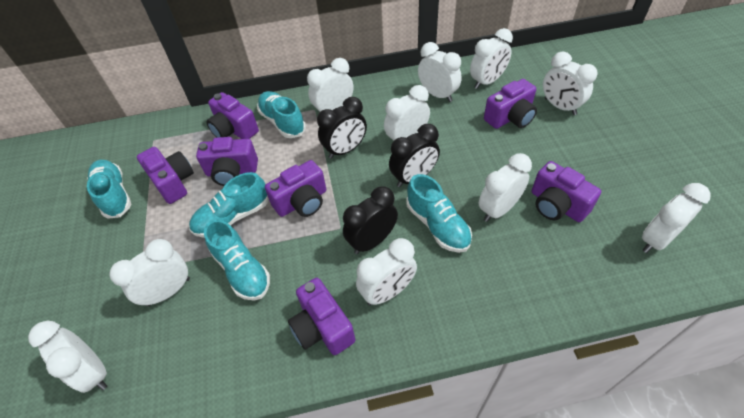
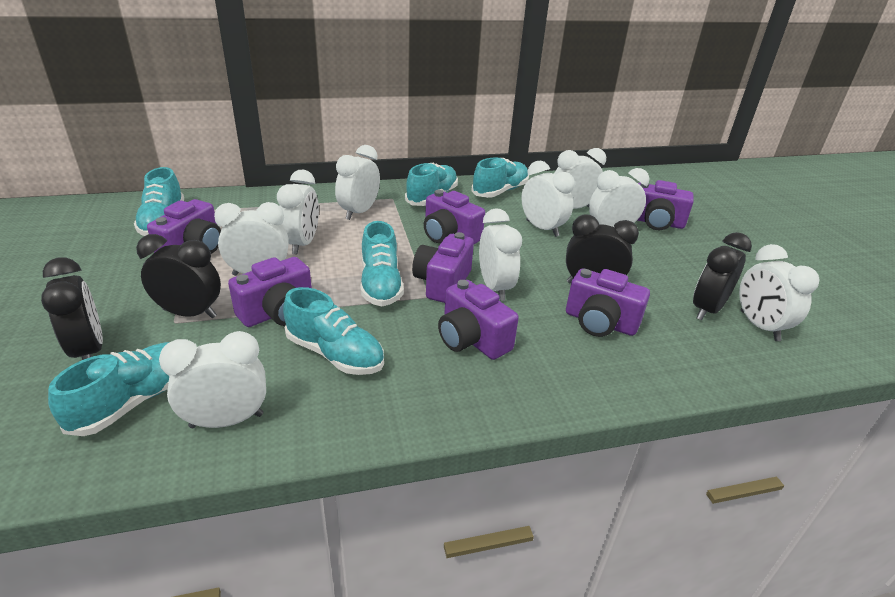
black clock: [317,97,367,159] [343,186,398,254] [389,124,440,187] = 3 -> [41,257,103,360] [136,234,221,318] [566,215,639,283] [693,232,752,320] = 4
turquoise shoe: [87,160,131,219] [189,172,268,238] [204,219,270,301] [257,91,306,138] [406,174,472,253] = 5 -> [48,342,169,436] [134,167,184,236] [283,287,384,375] [361,221,404,306] [405,163,458,206] [471,157,529,198] = 6
white clock: [28,321,107,393] [110,239,190,306] [307,58,354,112] [356,238,417,306] [384,85,430,141] [418,42,462,102] [470,28,513,89] [479,153,532,222] [543,52,598,115] [642,183,711,253] = 10 -> [159,331,266,428] [214,202,289,276] [277,170,319,255] [335,145,380,220] [479,208,522,301] [521,161,575,237] [554,148,606,209] [589,168,649,228] [739,244,819,341] = 9

